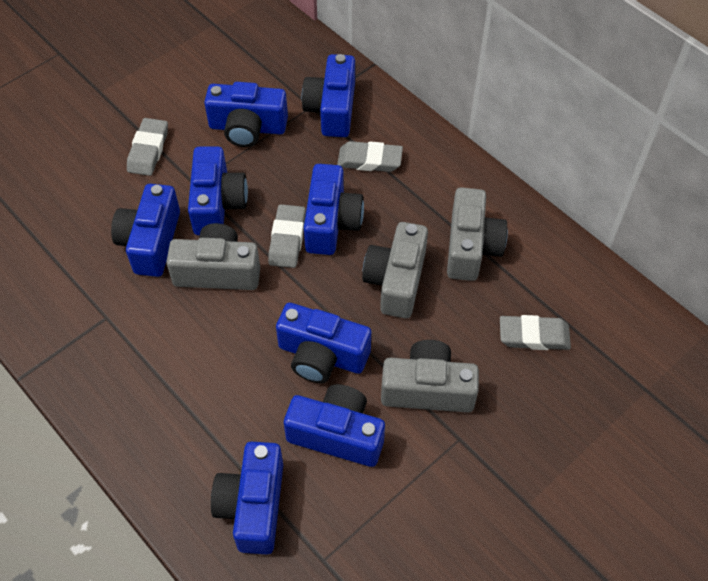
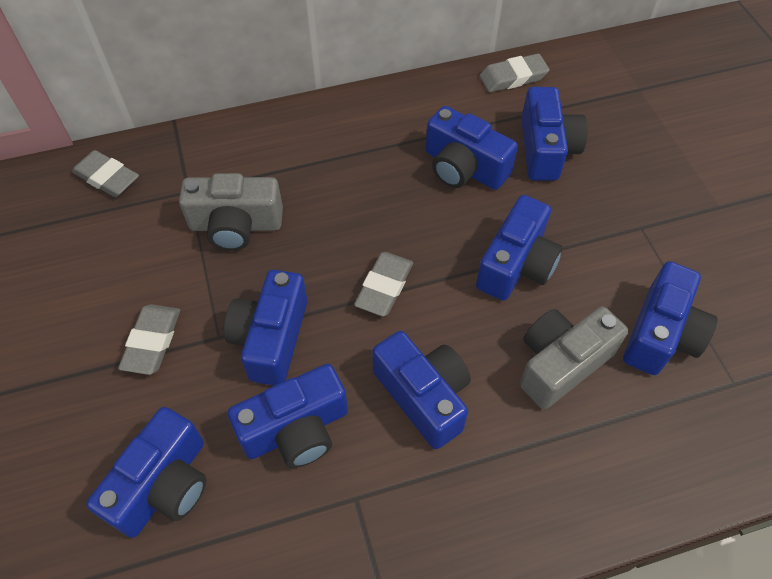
grey camera: [166,223,260,290] [362,222,428,318] [381,340,479,413] [447,187,508,281] = 4 -> [179,173,283,251] [520,306,628,409] = 2

